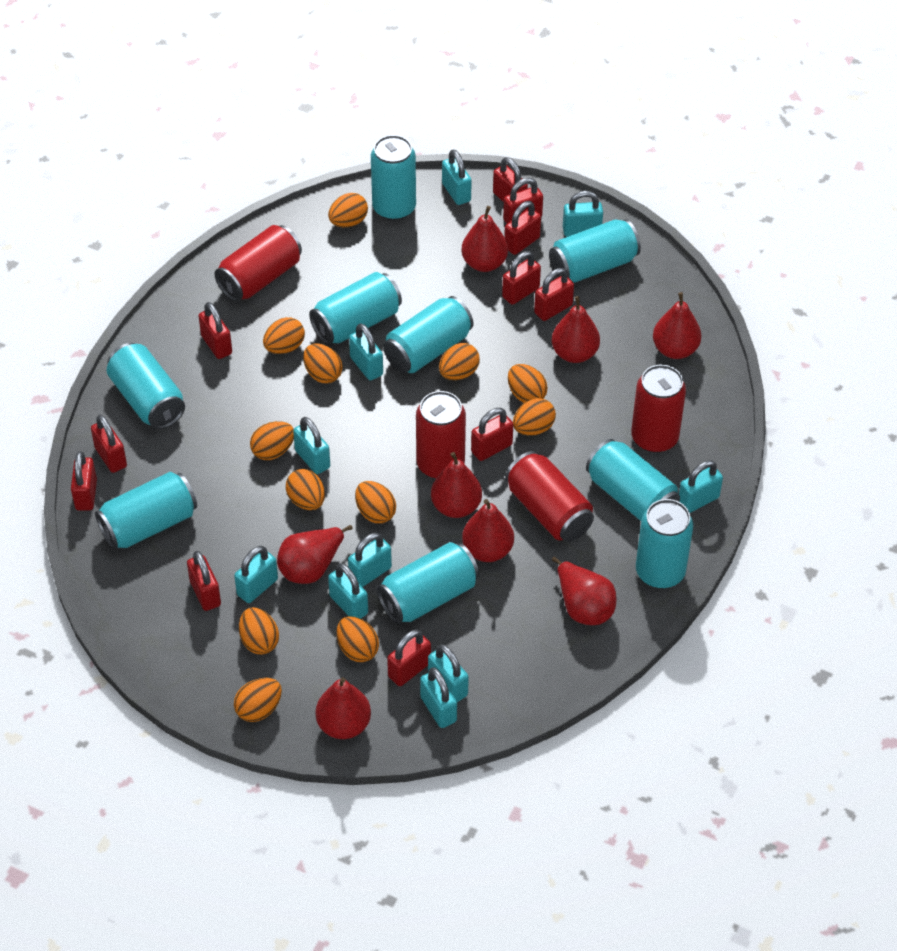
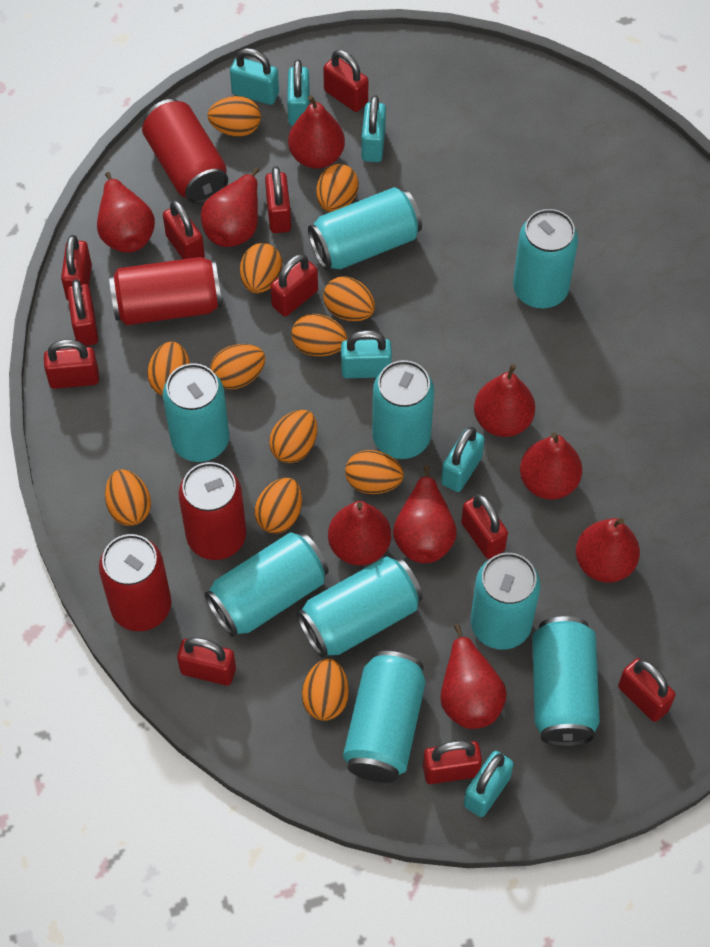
red pear: [277,525,353,584] [315,677,371,739] [431,452,482,518] [461,206,508,272] [462,499,514,562] [551,296,600,363] [552,557,617,625] [653,292,701,359] = 8 -> [97,172,155,253] [201,168,259,247] [288,95,345,169] [328,501,391,565] [393,465,457,563] [440,624,507,729] [474,364,535,437] [520,432,582,500] [576,518,640,583] = 9
turquoise padlock: [234,546,278,603] [293,417,330,474] [328,563,368,619] [348,533,392,587] [349,323,383,381] [420,667,457,728] [428,644,469,702] [442,149,472,205] [563,191,603,237] [679,460,723,513] = 10 -> [230,48,279,105] [287,59,310,126] [341,330,392,378] [361,95,386,162] [441,427,485,492] [464,751,514,817] = 6

